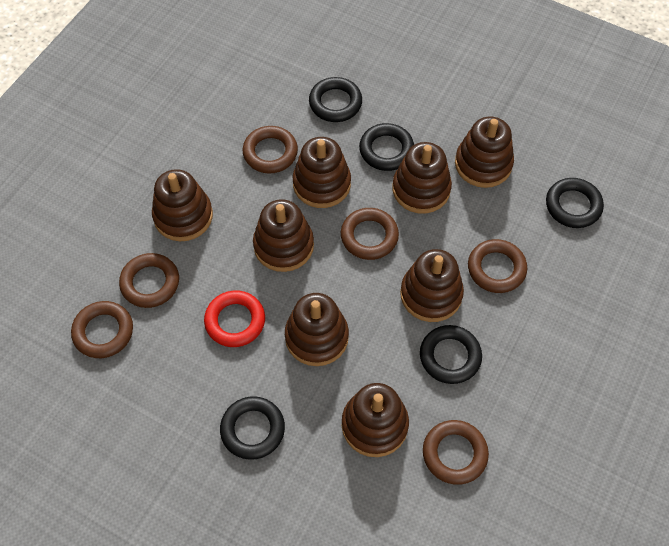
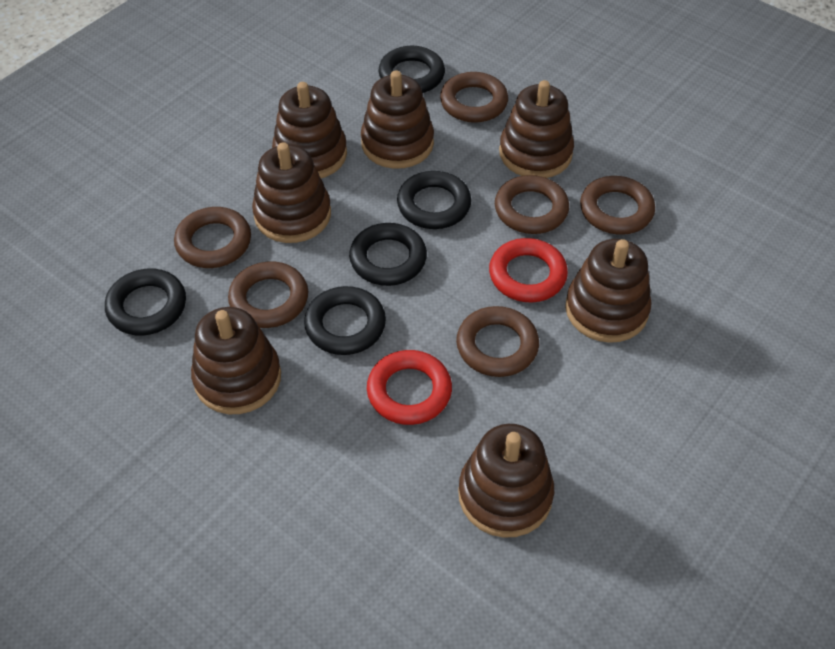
brown stacking toy: [152,169,213,241] [253,199,314,272] [285,293,349,366] [293,137,351,208] [342,383,409,457] [392,142,452,214] [400,249,464,322] [455,117,514,188] = 8 -> [191,307,281,414] [252,142,331,243] [272,82,347,178] [361,70,434,169] [458,424,554,538] [499,80,574,178] [565,239,652,343] = 7
red ring: [204,291,265,347] = 1 -> [367,350,452,425] [489,238,568,302] = 2

